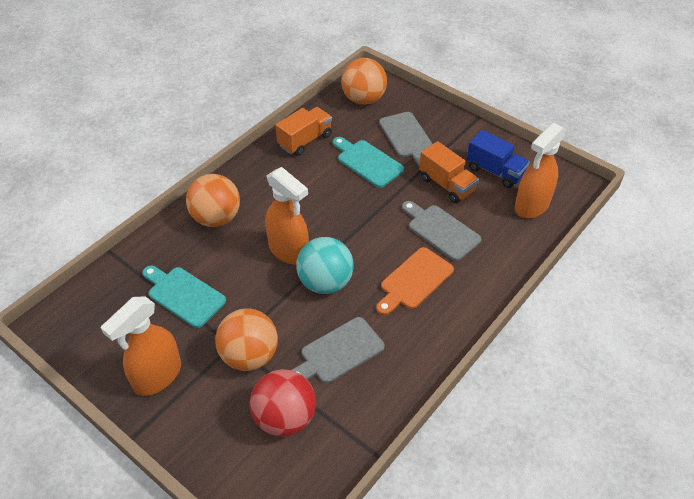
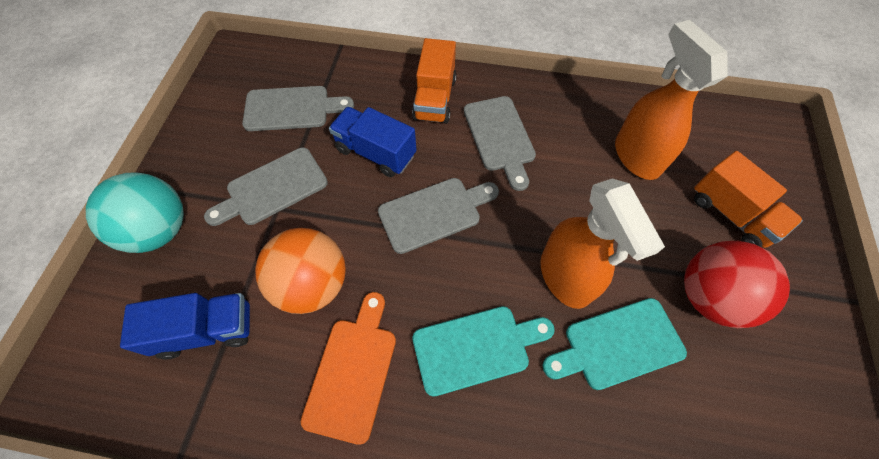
blue truck: [467,130,530,188] = 1 -> [120,293,250,360] [329,107,417,177] = 2
grey cutting board: [292,317,385,383] [379,112,432,166] [402,201,481,261] = 3 -> [204,147,328,226] [242,86,354,131] [378,178,499,254] [464,96,536,191] = 4
orange ball: [186,174,240,227] [215,309,278,371] [341,58,387,105] = 3 -> [255,228,346,314] = 1
orange spray bottle: [100,296,181,396] [265,167,309,265] [515,123,566,219] = 3 -> [540,179,665,309] [615,20,728,180] = 2

